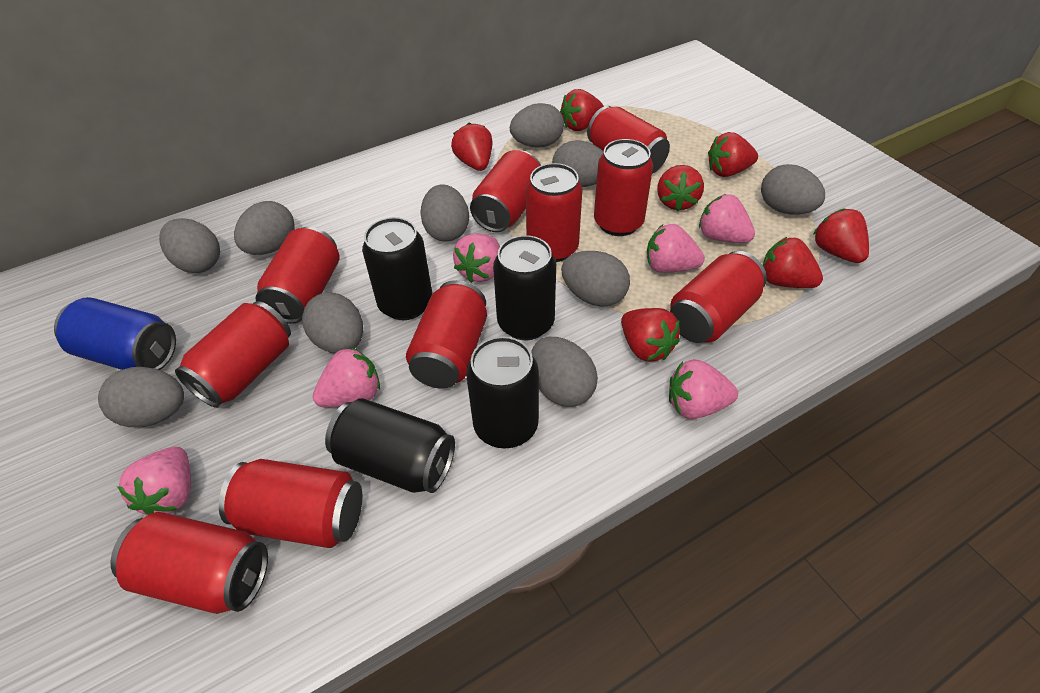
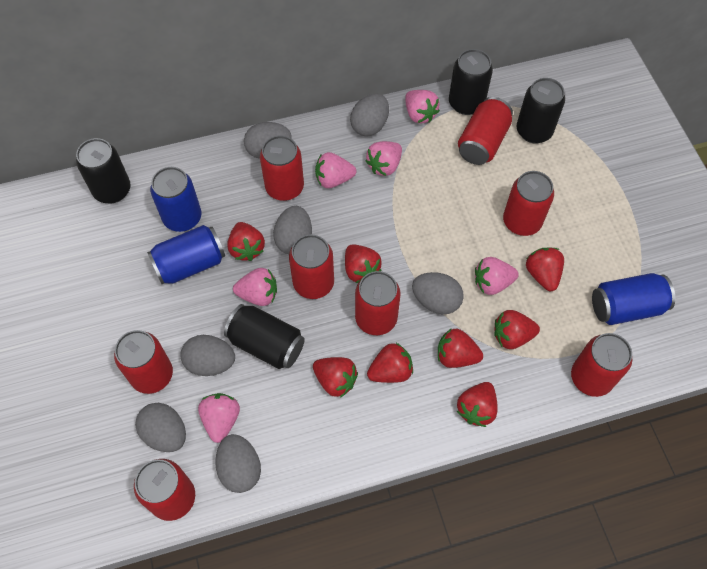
blue can: [54,297,176,370] = 1 -> [147,225,225,284] [150,167,201,232] [592,273,675,325] = 3
grey egg: [98,367,184,427] [159,218,220,273] [234,201,295,255] [302,292,363,353] [420,185,469,242] [510,103,564,148] [531,337,598,407] [552,140,604,187] [561,251,630,307] [761,164,825,215] = 10 -> [135,403,186,452] [180,335,235,376] [215,434,261,493] [244,122,292,159] [273,206,312,254] [350,94,389,136] [412,272,464,314] = 7
red can: [111,512,268,614] [175,301,291,408] [219,459,362,548] [255,227,339,324] [406,280,487,389] [470,150,541,232] [526,163,582,262] [587,106,670,174] [594,139,653,236] [670,251,767,343] = 10 -> [114,330,173,394] [134,459,195,521] [260,136,304,201] [289,234,334,299] [355,271,400,335] [458,97,513,165] [503,171,554,236] [571,333,632,397] = 8
red strawberry: [451,122,493,171] [560,89,604,131] [621,308,680,362] [658,165,704,211] [708,132,758,177] [763,237,823,288] [813,209,869,263] = 7 -> [227,222,265,261] [313,357,358,398] [345,244,382,283] [367,343,413,383] [438,328,483,368] [457,382,498,427] [494,310,540,349] [526,248,564,291] = 8

